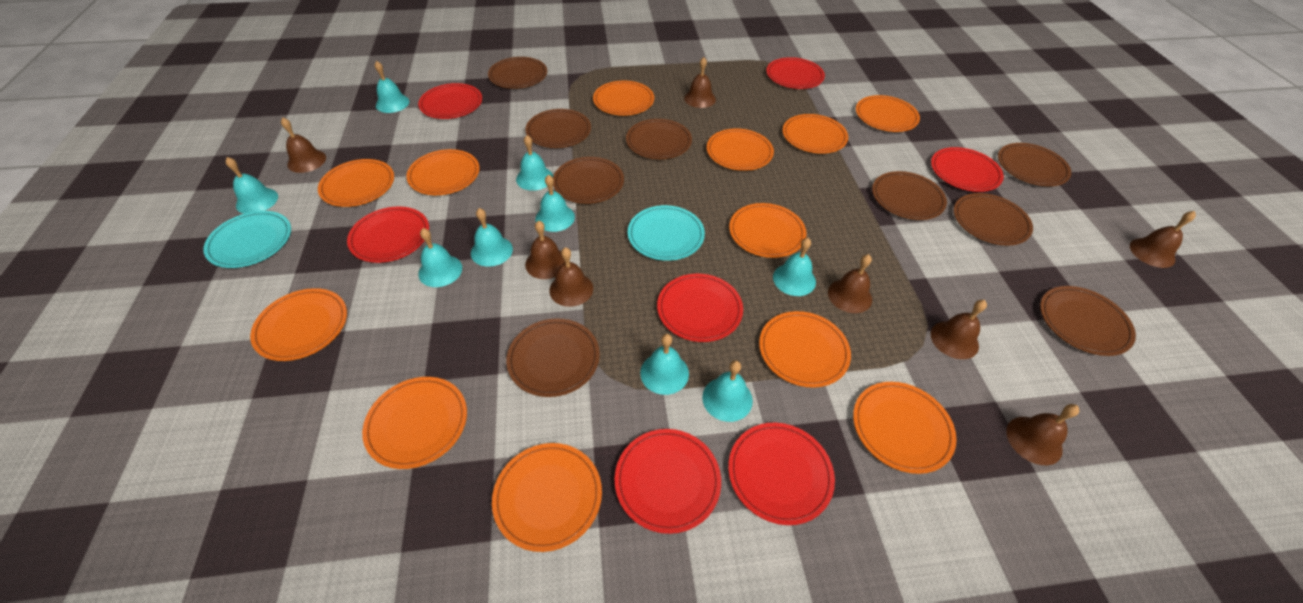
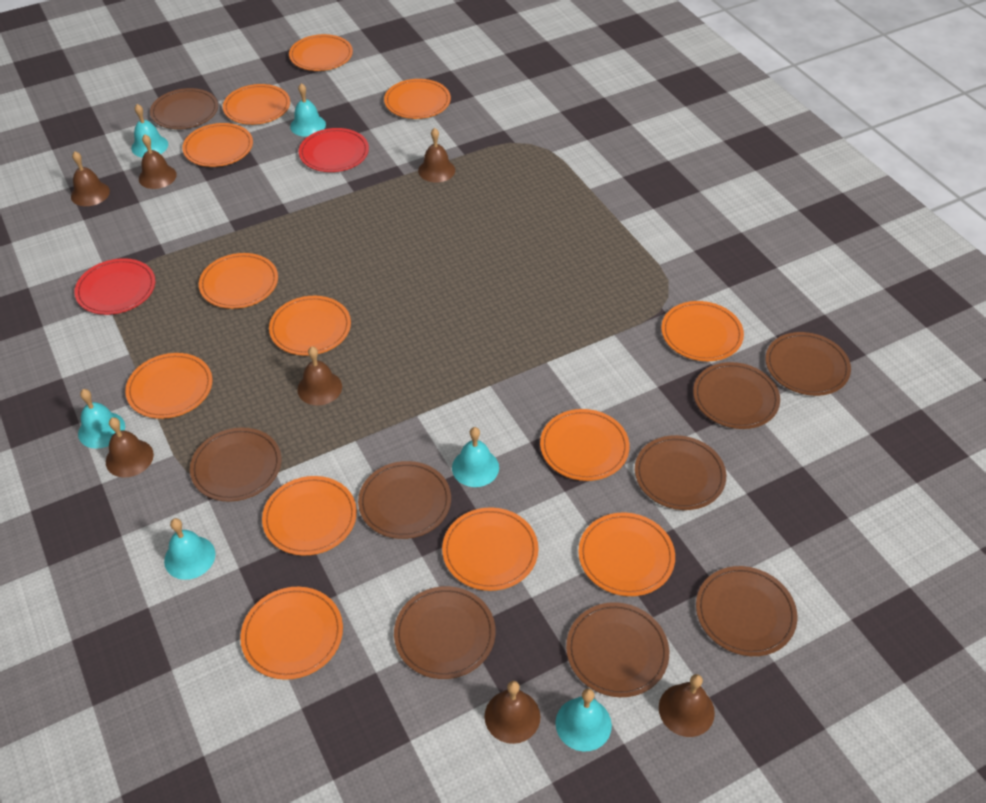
brown bell: [281,117,326,173] [525,220,565,279] [549,247,593,307] [684,57,716,108] [828,254,872,313] [931,300,987,359] [1006,404,1079,465] [1130,211,1196,268] = 8 -> [71,151,110,206] [106,417,154,477] [139,134,177,189] [297,347,342,405] [418,128,455,182] [485,681,540,744] [659,674,715,737] = 7
orange plate: [250,288,347,361] [318,159,394,207] [362,377,467,469] [406,149,480,195] [492,443,602,552] [593,81,654,116] [707,129,774,171] [729,203,807,258] [759,311,851,388] [782,114,848,154] [853,382,957,474] [856,95,920,132] = 12 -> [125,353,212,419] [182,123,253,167] [199,253,278,309] [223,84,290,125] [240,587,343,680] [262,476,357,555] [269,296,351,356] [289,34,353,71] [384,79,451,119] [442,507,538,591] [540,409,630,481] [578,513,675,596] [661,301,744,361] = 13
red plate: [347,206,429,263] [418,83,482,119] [615,429,721,534] [657,274,743,342] [728,423,835,525] [766,57,825,89] [931,147,1004,192] = 7 -> [74,258,155,315] [299,128,369,172] = 2
turquoise bell: [225,157,278,214] [375,61,410,113] [418,228,462,287] [471,208,513,267] [516,135,553,191] [535,175,575,232] [640,334,689,395] [702,360,753,422] [773,238,816,296] = 9 -> [78,389,125,449] [131,104,168,158] [164,518,215,580] [290,83,326,137] [452,427,499,487] [555,688,612,752] = 6
turquoise plate: [203,211,291,268] [628,205,705,261] = 2 -> none = 0

